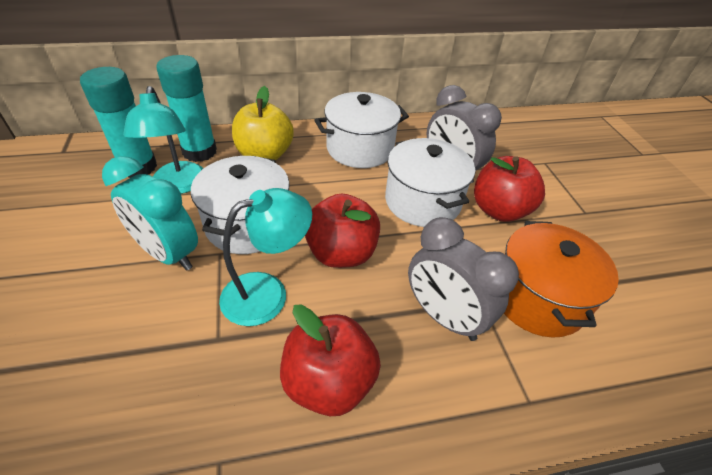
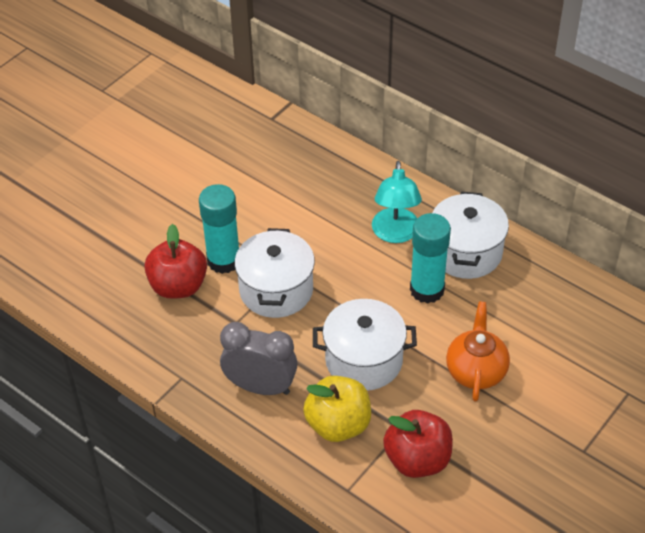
grey clock: [408,217,519,341] [427,85,502,183] = 2 -> [220,322,298,395] = 1
orange pot: [504,221,619,338] = 1 -> none = 0
orange teapot: none = 0 -> [446,301,510,401] = 1
red apple: [280,304,381,416] [305,193,380,268] [474,156,545,222] = 3 -> [144,224,207,299] [383,410,453,478] = 2
turquoise clock: [102,156,198,271] = 1 -> none = 0
turquoise lamp: [123,86,203,194] [219,188,312,326] = 2 -> [372,161,422,243] = 1

